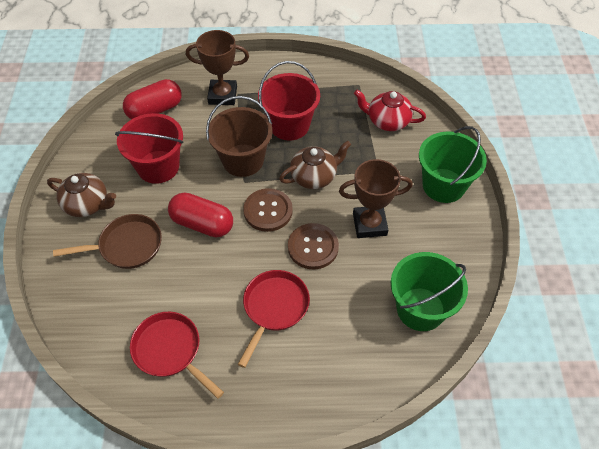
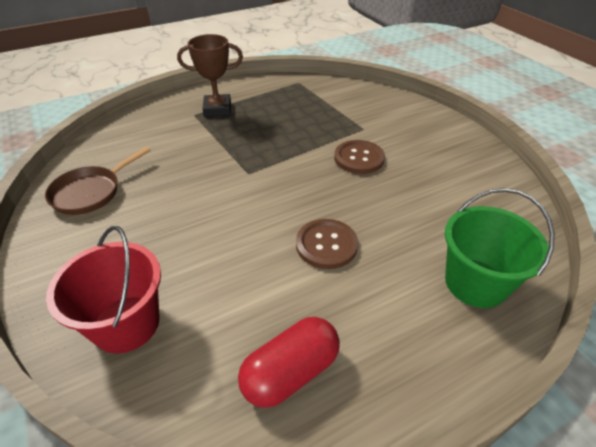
brown bucket: [206,96,272,177] = 1 -> none = 0
brown teapot: [47,173,116,217] [279,141,351,189] = 2 -> none = 0
brown trophy: [186,30,249,105] [339,159,413,238] = 2 -> [177,34,243,117] = 1
green bucket: [391,252,468,331] [419,126,487,203] = 2 -> [445,188,555,308] = 1
red bucket: [115,113,183,184] [258,61,320,141] = 2 -> [46,226,161,354] = 1
red capsule: [123,79,182,119] [168,193,233,238] = 2 -> [238,317,340,408] = 1
red pan: [130,312,224,399] [238,270,310,368] = 2 -> none = 0
red teapot: [354,90,426,131] = 1 -> none = 0

